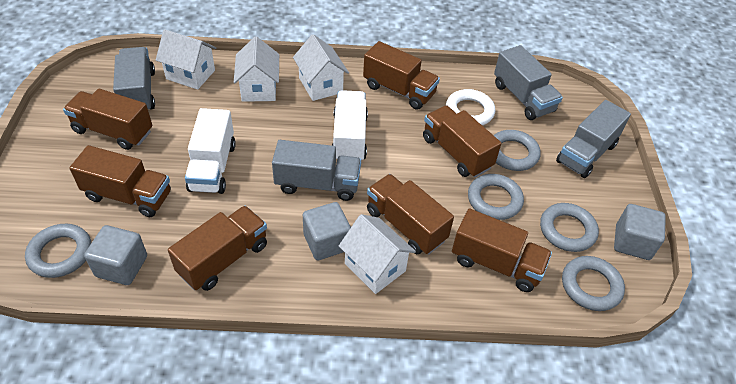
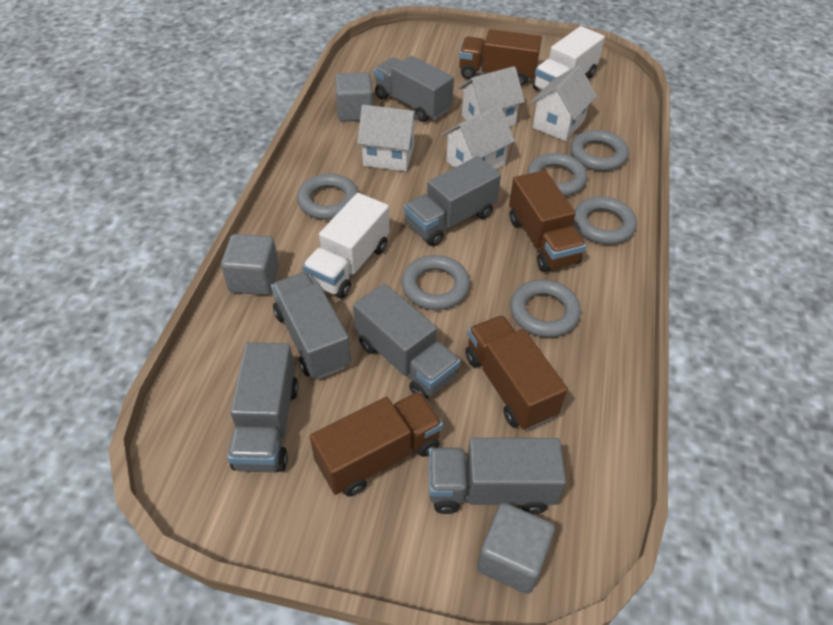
brown truck: [63,88,152,150] [69,145,171,217] [168,206,267,291] [363,41,440,110] [367,174,454,254] [423,105,501,178] [452,208,552,292] = 7 -> [310,391,443,497] [459,29,542,86] [465,315,568,430] [509,170,586,272] = 4
grey ring: [25,224,91,278] [468,174,524,220] [494,130,541,171] [540,203,599,252] [562,256,625,311] = 5 -> [297,173,359,220] [402,255,470,310] [510,279,581,337] [527,153,587,196] [571,130,629,171] [574,196,637,245] = 6
grey truck: [113,47,155,109] [272,140,361,201] [494,45,563,120] [556,100,631,178] = 4 -> [227,342,298,472] [271,272,351,379] [353,283,460,399] [374,56,454,122] [404,156,501,246] [429,438,566,514] = 6
white ring: [446,89,495,125] = 1 -> none = 0

